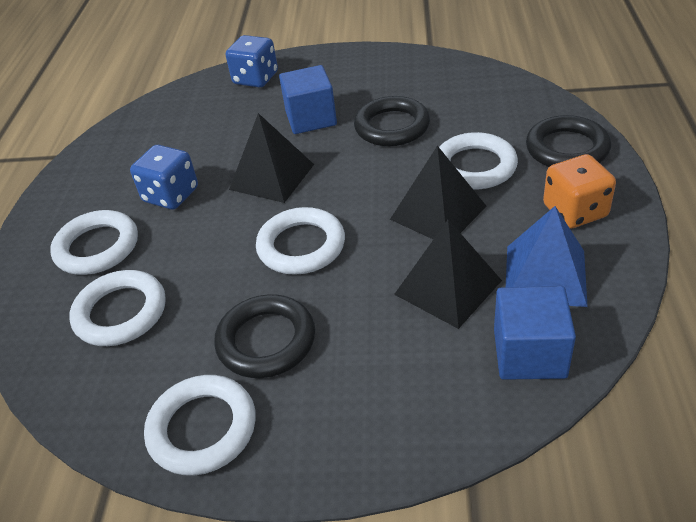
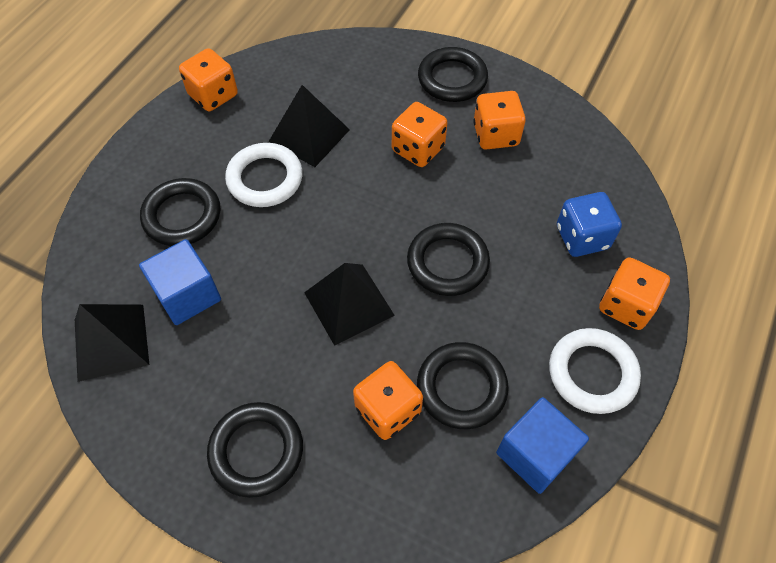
black ring: [214,294,315,378] [354,96,430,146] [526,115,611,167] = 3 -> [140,178,220,246] [207,402,303,498] [407,223,490,296] [417,342,509,429] [418,47,488,102] = 5
blue dice: [130,145,198,209] [226,35,278,88] = 2 -> [557,192,622,257] = 1
blue pyramid: [506,206,588,307] = 1 -> none = 0
orange dice: [543,154,616,229] = 1 -> [179,48,238,111] [353,361,423,440] [392,102,448,167] [473,91,526,150] [599,257,670,330] = 5
white ring: [50,210,138,275] [69,270,166,346] [144,375,256,476] [256,207,345,275] [439,132,518,189] = 5 -> [225,143,303,207] [549,328,641,414] = 2

